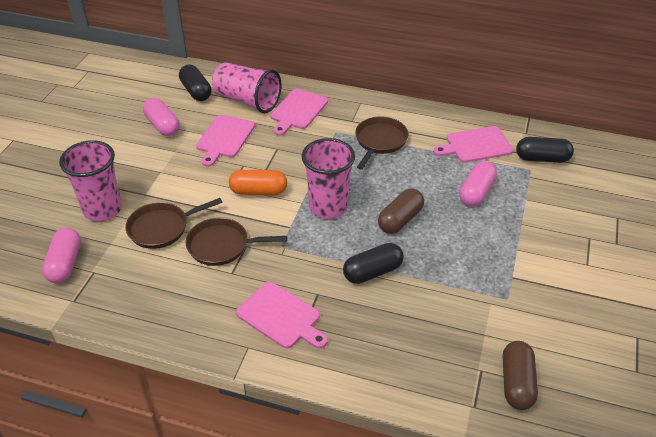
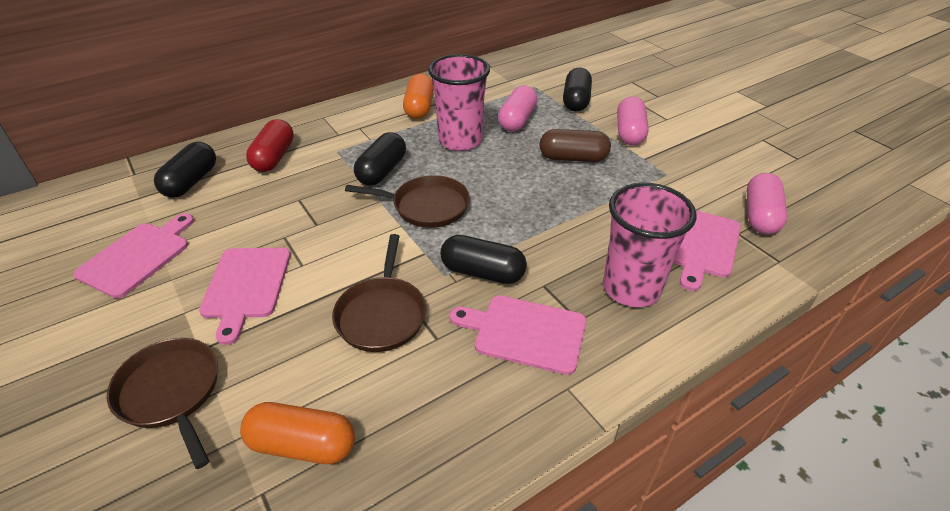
black capsule: [179,65,212,101] [343,243,404,284] [516,137,574,163] = 3 -> [154,142,216,198] [354,132,406,186] [440,235,527,284] [563,67,592,112] = 4
brown capsule: [378,188,424,234] [503,341,538,410] = 2 -> [539,129,611,162] = 1
orange capsule: [229,170,287,195] = 1 -> [240,402,355,464] [403,74,434,119] = 2
pink cup: [59,140,122,221] [212,62,282,113] [302,138,355,219] = 3 -> [428,54,490,151] [603,183,696,307] = 2
red capsule: none = 0 -> [246,119,294,172] = 1

